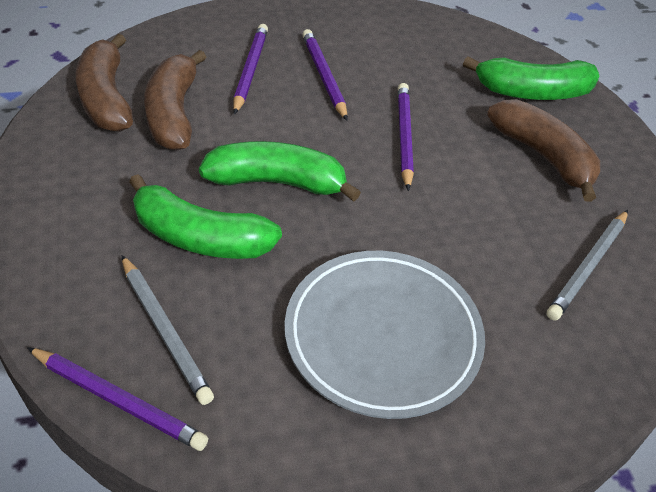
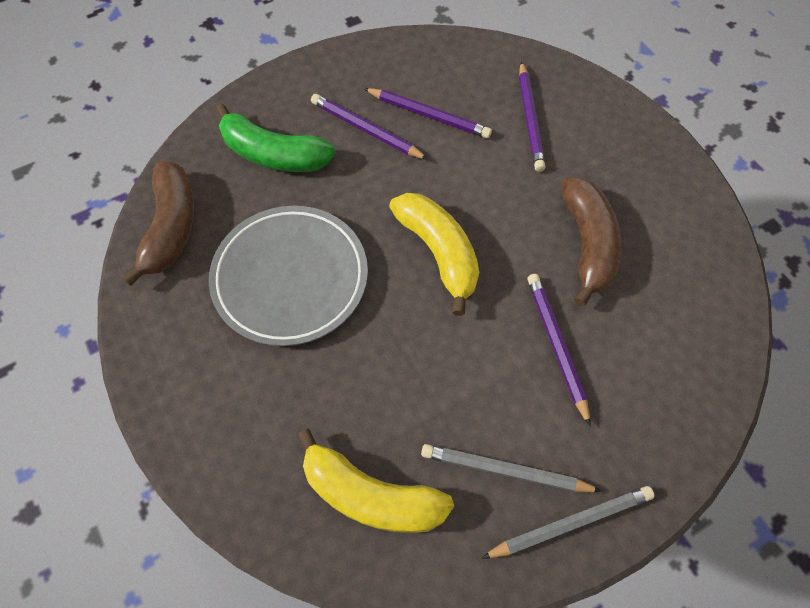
brown banana: [76,34,133,132] [144,50,206,150] [487,99,600,202] = 3 -> [122,161,194,286] [561,178,622,306] = 2
green banana: [129,174,282,259] [199,141,361,202] [463,56,599,100] = 3 -> [216,104,336,172] = 1
yellow banana: none = 0 -> [297,429,454,533] [389,193,479,316] = 2

